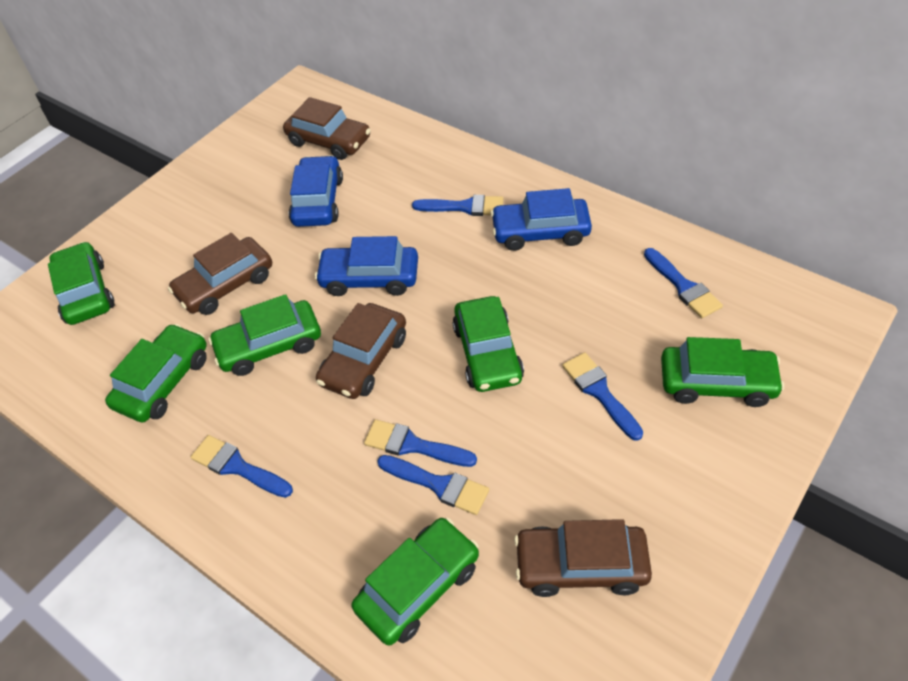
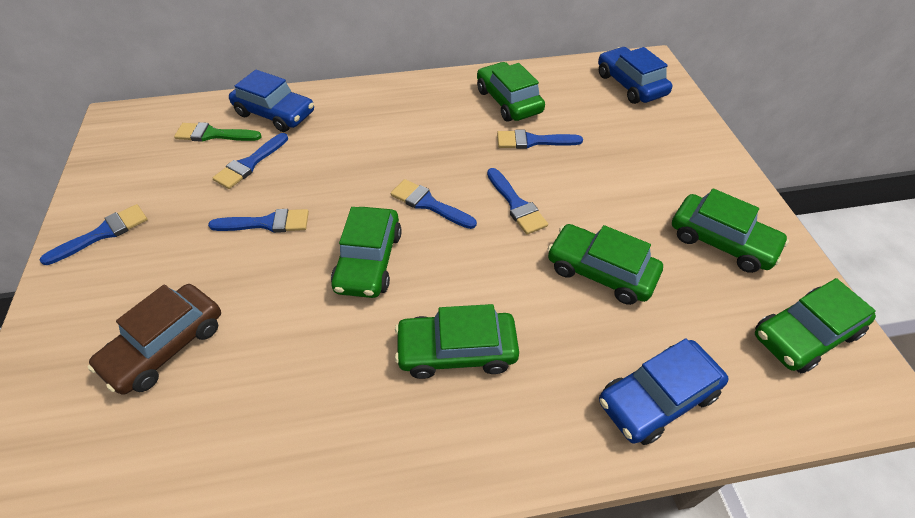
brown car: [168,233,272,315] [283,97,371,160] [316,303,406,399] [514,519,652,597] = 4 -> [88,284,221,395] = 1
green brush: none = 0 -> [174,122,262,142] = 1

